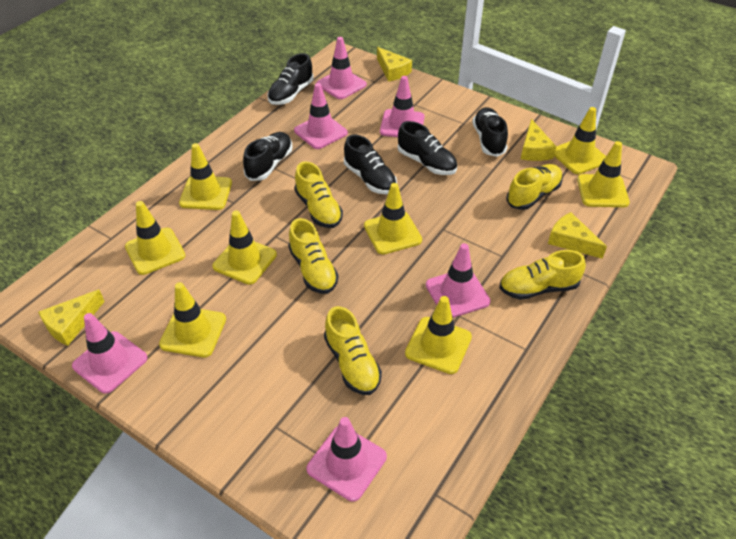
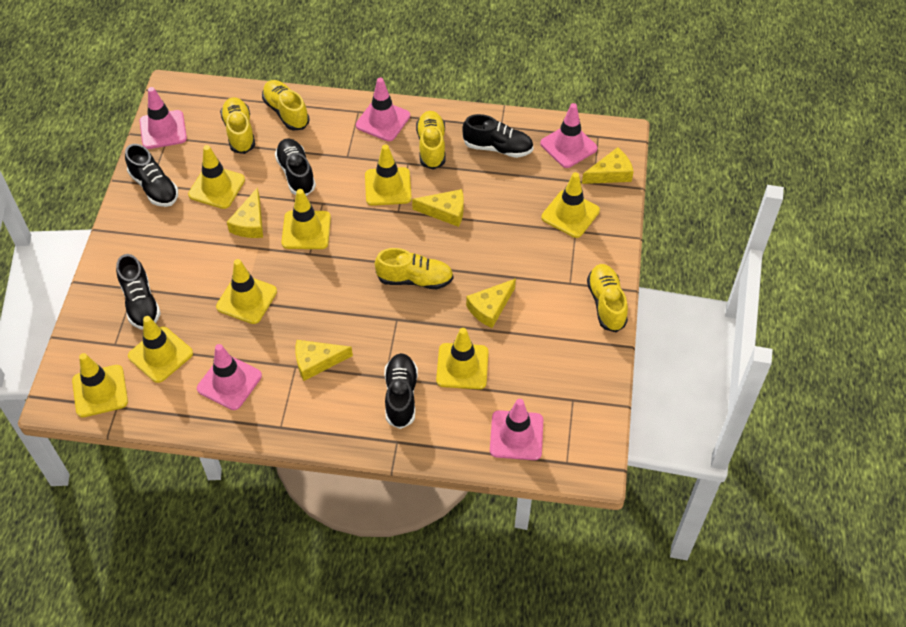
pink traffic cone: [72,313,147,394] [294,83,348,149] [306,417,387,502] [317,37,367,99] [380,76,424,137] [426,243,491,318] = 6 -> [140,87,187,149] [197,344,262,410] [356,78,410,141] [490,399,543,460] [540,103,597,168] = 5
yellow cheese: [38,290,105,346] [377,47,412,82] [521,119,556,161] [548,212,607,259] = 4 -> [227,187,263,238] [295,340,353,381] [412,189,464,227] [466,279,516,328] [582,147,634,184] = 5

